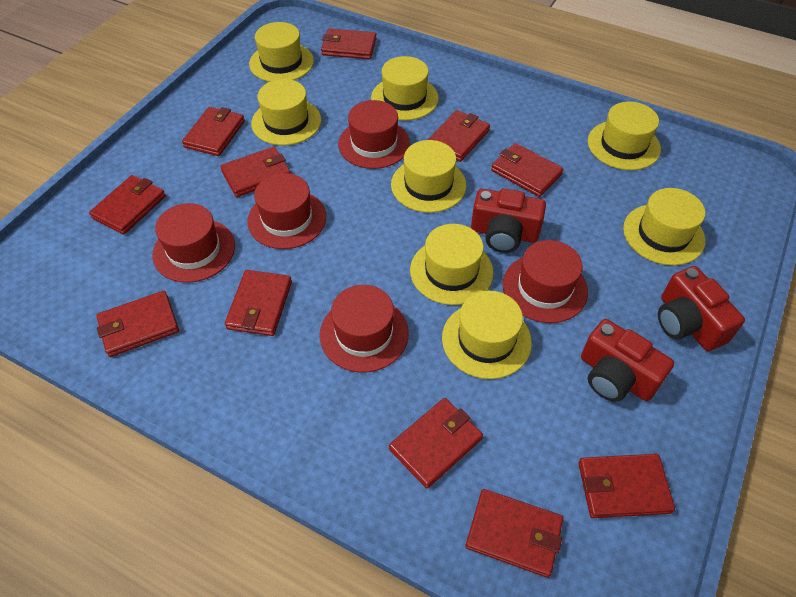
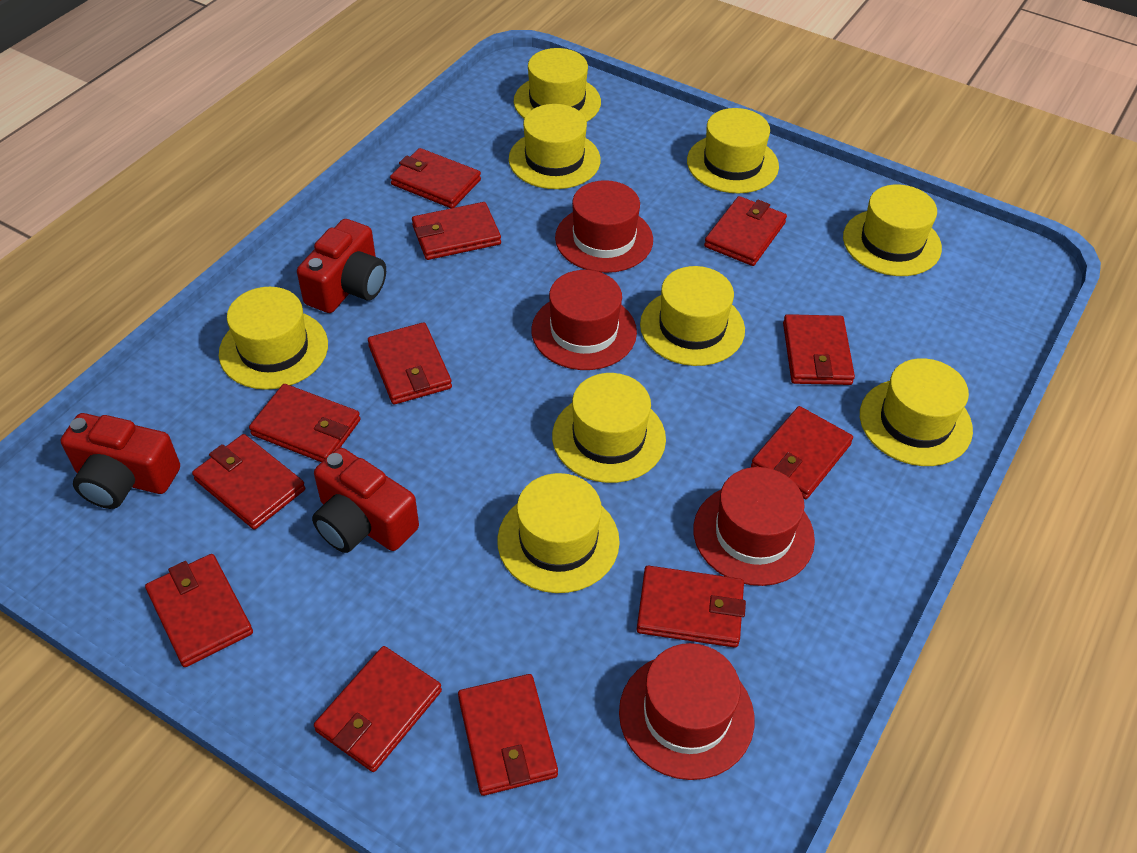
red hat: [152,203,235,283] [247,173,326,249] [320,285,409,372] [338,100,410,169] [502,240,588,323] = 5 -> [532,270,637,370] [555,180,653,273] [619,643,755,780] [693,467,815,586] = 4
red wallet: [89,175,166,235] [96,291,179,357] [182,107,245,156] [220,147,291,197] [225,270,292,336] [321,28,377,59] [389,398,483,488] [427,110,490,162] [466,489,563,578] [491,143,564,197] [578,454,675,518] = 11 -> [145,554,253,667] [192,434,305,530] [249,384,361,462] [314,646,442,772] [368,322,452,405] [390,148,481,208] [412,202,501,260] [458,674,558,796] [636,566,746,648] [704,196,787,266] [751,406,853,499] [783,314,855,385] = 12
yellow hat: [249,22,314,82] [251,79,321,145] [371,56,439,120] [391,140,466,213] [410,224,494,305] [442,291,532,379] [588,102,661,170] [623,188,705,266] = 8 -> [219,287,328,390] [497,473,620,593] [509,104,601,189] [514,48,601,122] [552,373,666,483] [640,266,745,366] [687,108,779,193] [843,184,942,276] [860,358,973,466] = 9

